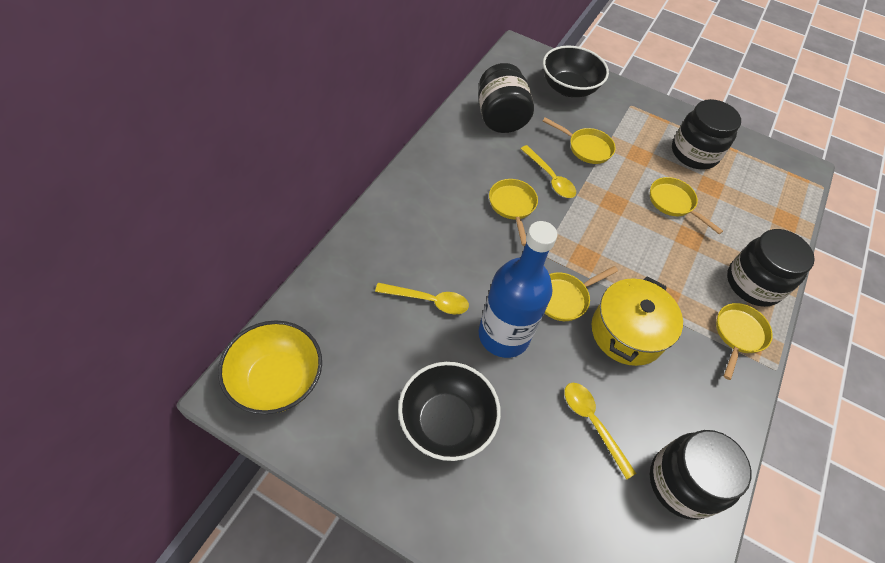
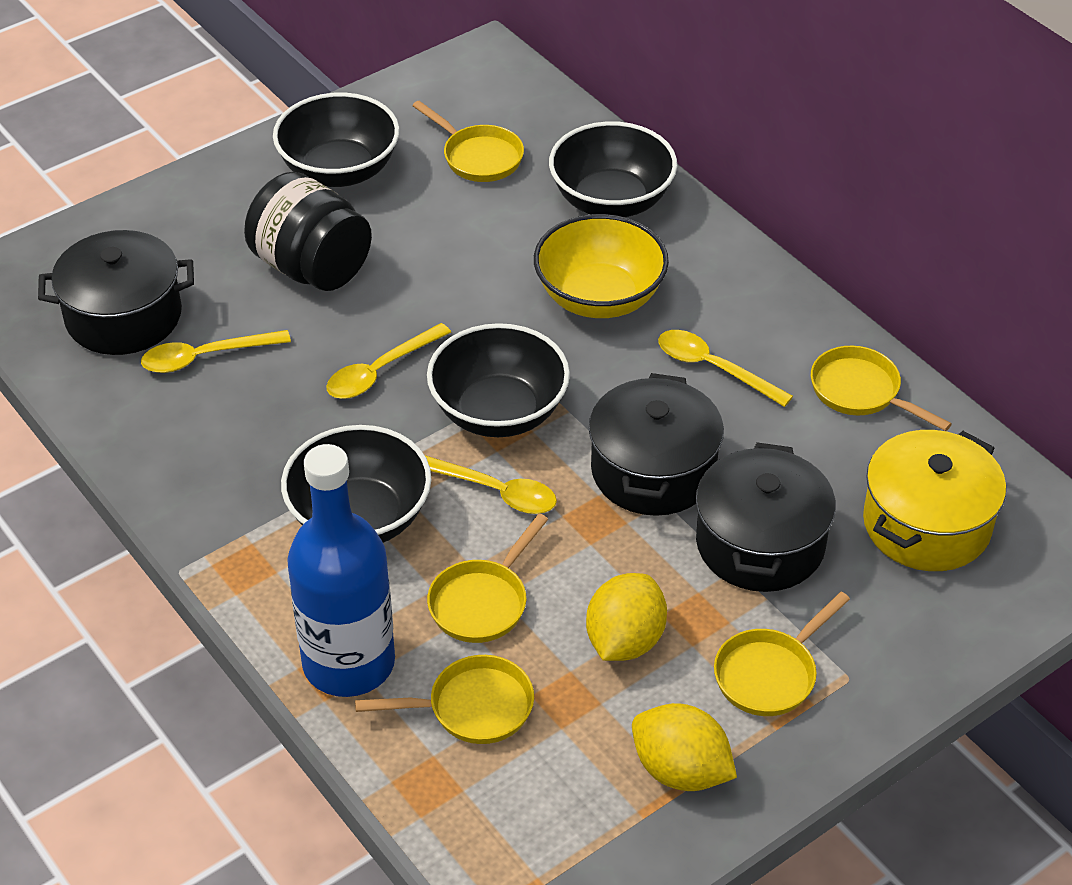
black bowl: [398,362,501,461] [543,46,609,97] = 2 -> [273,93,399,187] [281,425,431,543] [427,323,570,437] [549,121,677,217] = 4
black jar: [478,63,534,133] [650,430,751,520] [672,99,741,169] [727,229,815,307] = 4 -> [244,172,372,291] = 1
black pot: none = 0 -> [38,230,194,355] [589,373,724,516] [696,442,836,592] = 3
yellow lemon: none = 0 -> [586,573,667,661] [632,703,737,791] = 2
yellow spoon: [375,283,469,314] [521,145,576,198] [565,383,636,480] = 3 -> [141,330,291,373] [326,323,451,399] [425,456,557,514] [658,330,793,407] = 4

